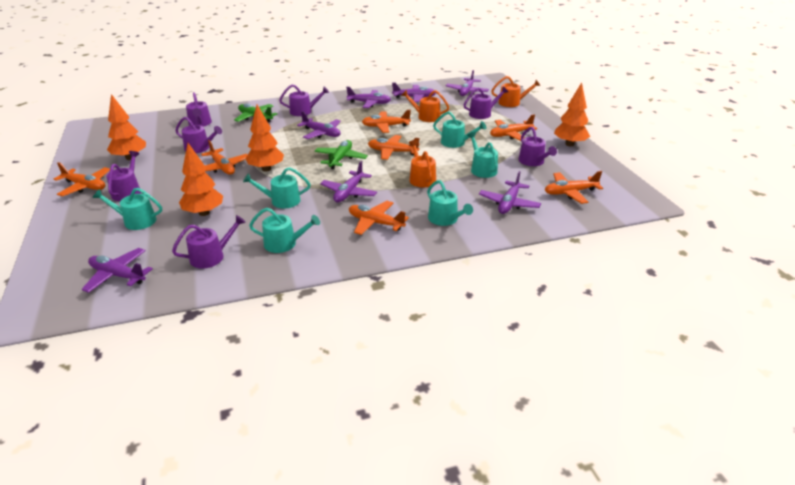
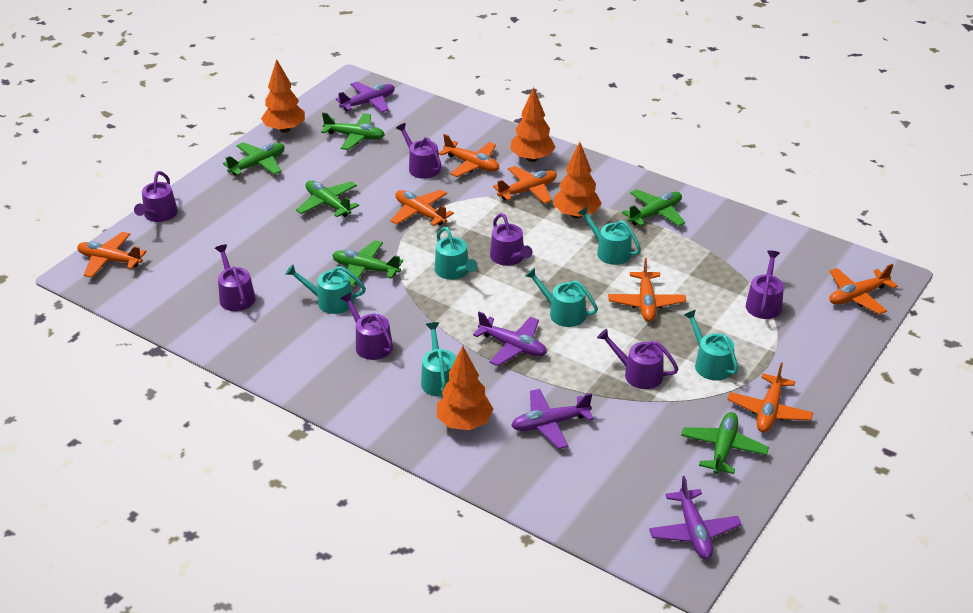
green plane: [234,103,278,123] [314,140,368,169] = 2 -> [223,142,285,176] [296,180,359,217] [321,112,385,150] [332,240,403,287] [622,189,685,226] [681,412,769,474] = 6
orange watering can: [401,90,449,122] [409,140,436,187] [491,76,540,107] = 3 -> none = 0
purple plane: [82,248,153,293] [297,111,341,139] [320,161,377,202] [346,87,391,108] [392,83,436,102] [445,70,489,96] [479,171,541,214] = 7 -> [336,82,395,113] [473,312,547,366] [511,389,594,449] [649,476,742,560] = 4

